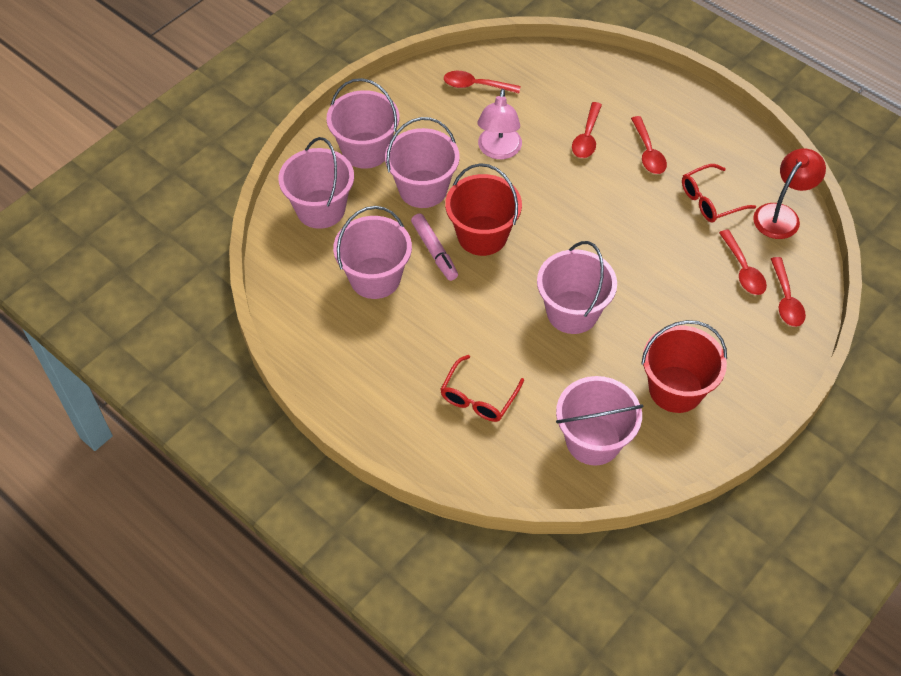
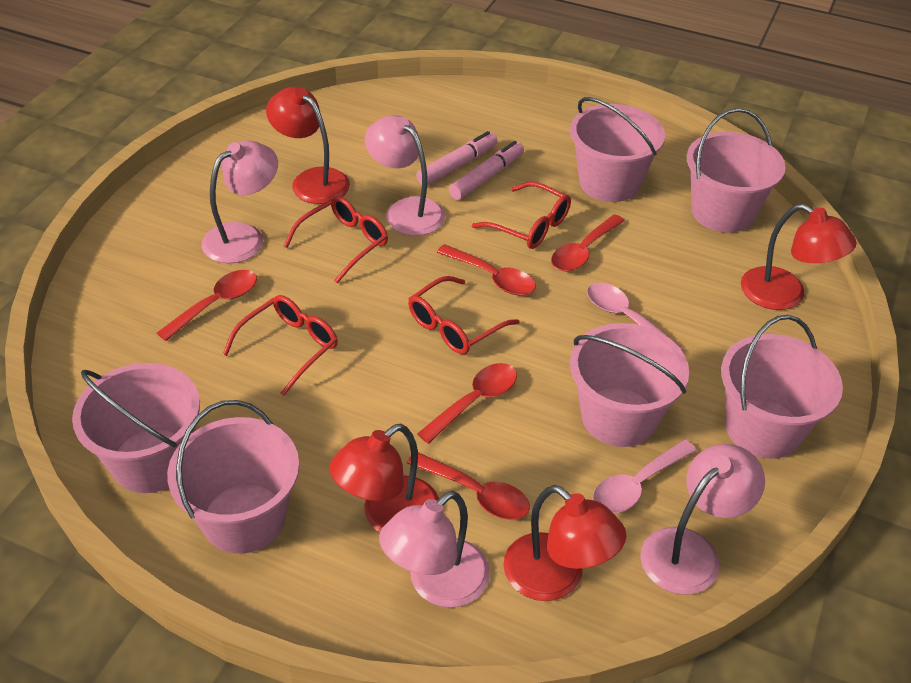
pink lamp: [477,89,522,159] = 1 -> [202,140,278,264] [365,115,445,236] [379,491,490,608] [640,444,765,595] = 4
pink marker: [411,213,458,281] = 1 -> [416,131,497,186] [449,141,524,200] = 2
pink spoon: none = 0 -> [587,283,683,351] [593,440,697,513] = 2
red bucket: [445,163,522,256] [641,320,727,413] = 2 -> none = 0
red glasses: [440,355,524,422] [682,164,756,222] = 2 -> [223,295,338,396] [284,196,388,283] [408,276,520,354] [472,182,571,249] = 4
red lamp: [753,148,826,239] = 1 -> [266,87,350,204] [329,423,439,533] [504,485,626,601] [741,204,857,310] = 4

